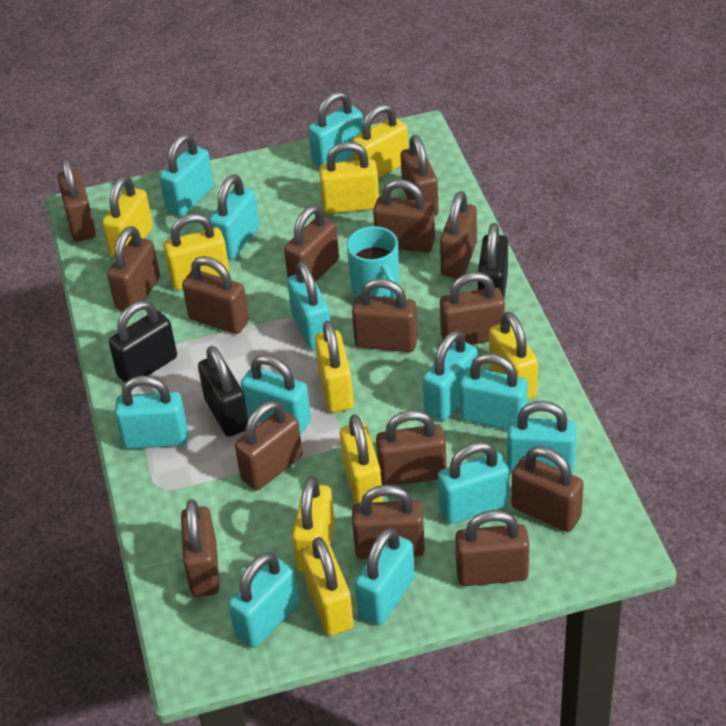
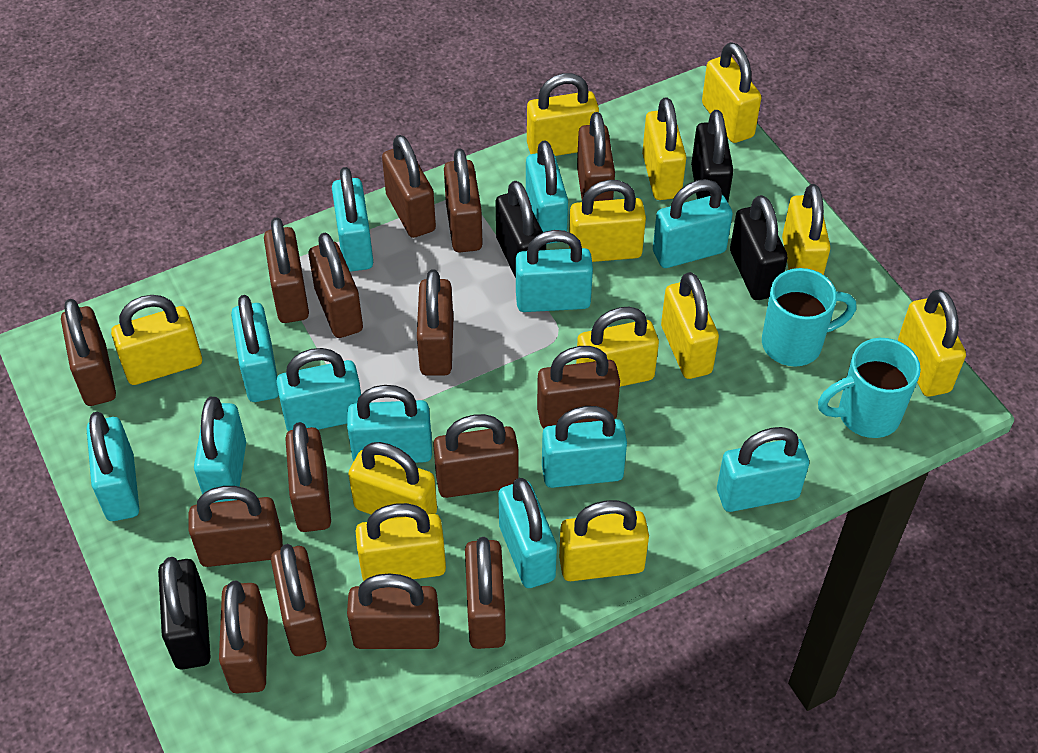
black padlock: [109,301,177,383] [198,346,248,437] [478,223,508,299] = 3 -> [158,557,211,670] [496,181,546,278] [691,110,734,202] [730,195,788,300] = 4
turquoise mug: [346,226,399,298] = 1 -> [762,268,856,367] [818,338,921,438] = 2
yellow padlock: [102,176,153,258] [163,213,230,290] [292,476,335,572] [302,537,354,636] [315,320,354,412] [319,142,379,214] [340,415,383,504] [352,104,408,178] [489,312,538,399] = 9 -> [111,295,202,385] [348,442,437,519] [356,503,446,581] [527,73,599,156] [559,500,649,581] [569,180,646,262] [576,307,659,387] [642,97,686,200] [661,272,719,379] [702,42,762,143] [782,184,831,275] [898,289,966,397] = 12

